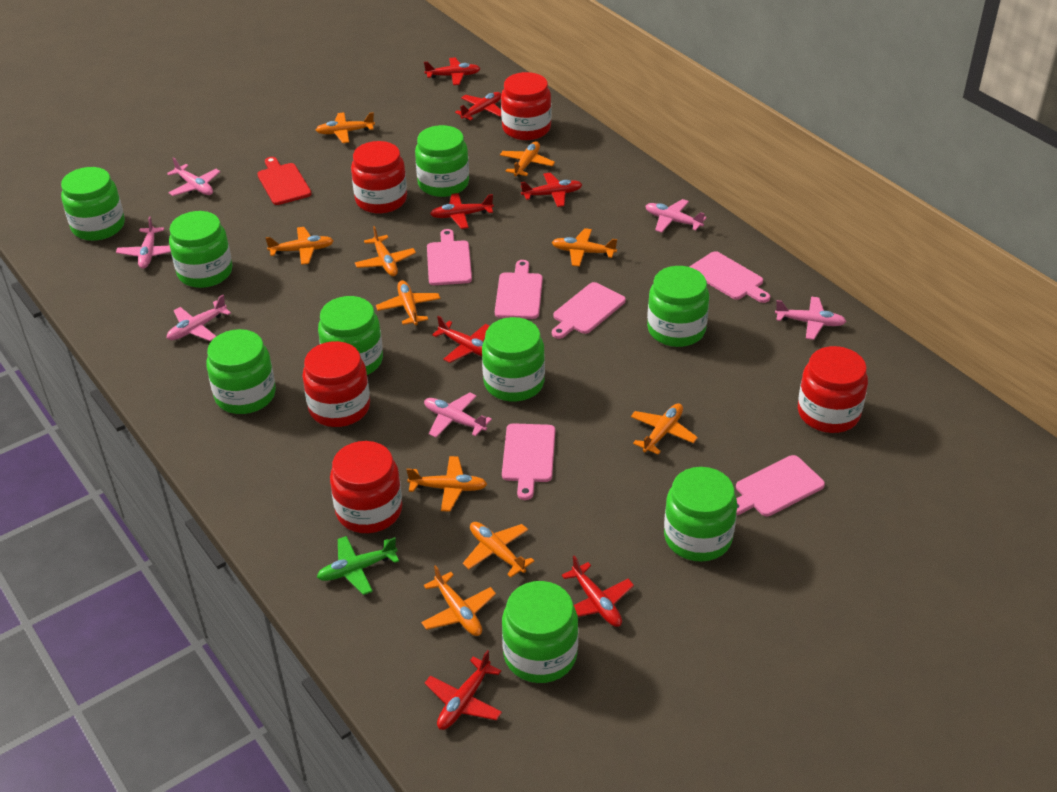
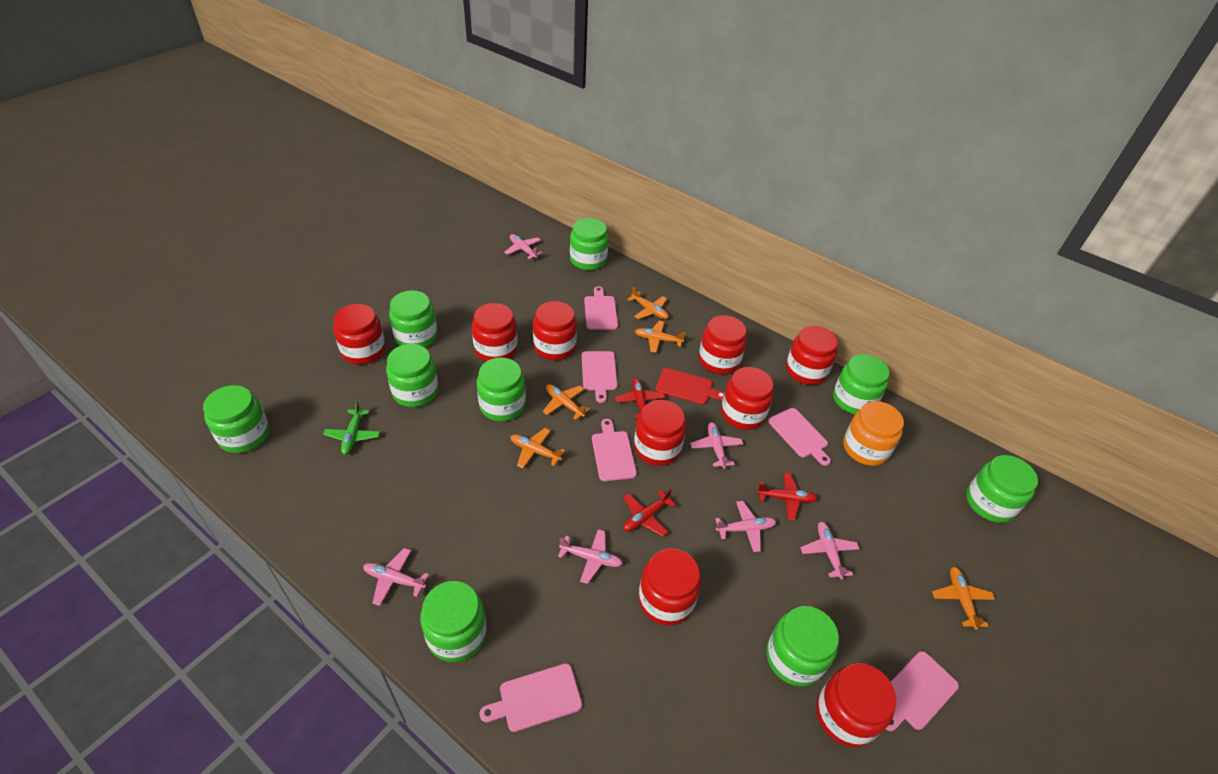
orange jar: none = 0 -> [843,401,904,466] = 1
orange plane: [265,227,334,265] [316,112,375,143] [355,226,416,276] [376,280,440,325] [406,456,487,512] [421,565,496,636] [463,522,535,578] [500,141,555,177] [552,228,617,267] [631,403,698,455] = 10 -> [510,428,565,468] [543,384,590,420] [627,287,669,319] [635,321,685,353] [932,566,995,630] = 5
red jar: [302,341,370,427] [330,441,402,533] [351,141,407,213] [501,72,551,140] [798,346,868,433] = 5 -> [333,304,386,365] [472,303,518,361] [533,301,577,360] [634,400,686,466] [639,548,701,626] [699,315,747,374] [721,367,773,430] [786,326,838,385] [816,663,896,747] = 9
red plane: [424,58,481,85] [425,650,502,730] [430,193,494,229] [432,316,489,363] [455,92,501,120] [521,173,583,207] [562,555,634,627] = 7 -> [615,378,665,418] [623,489,676,536] [757,472,818,520] = 3

